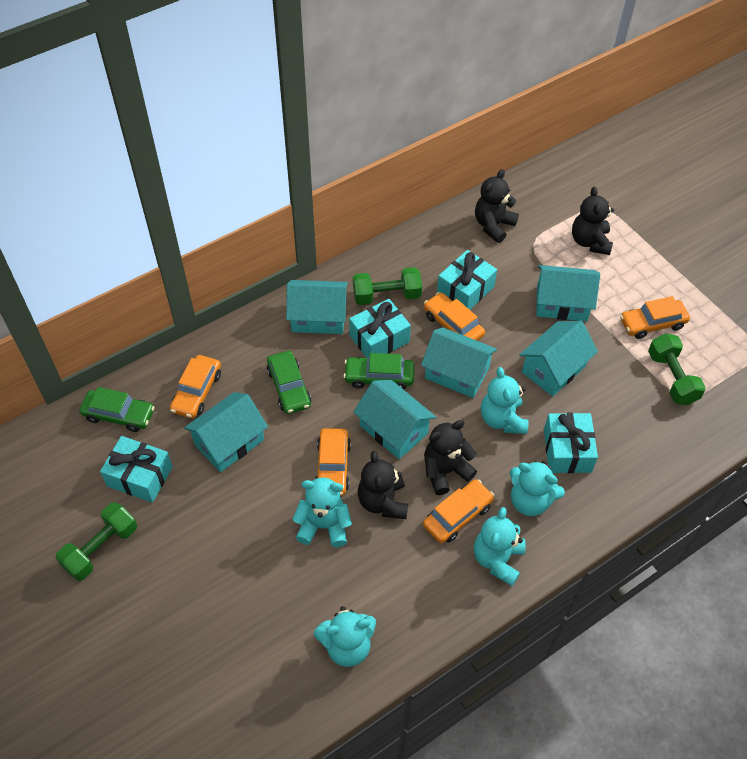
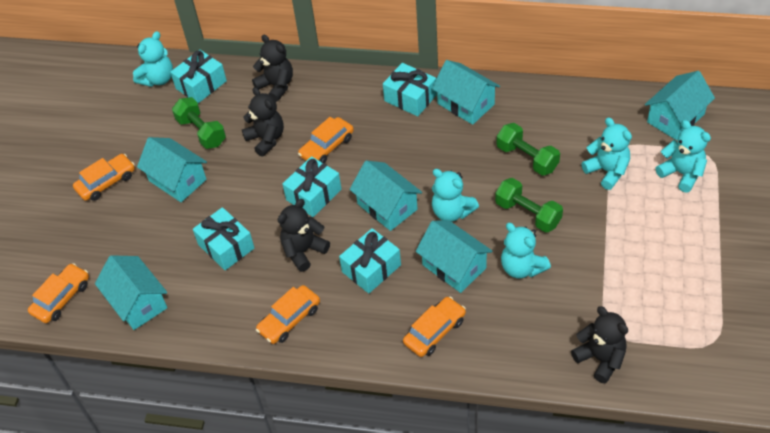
green car: [79,387,155,432] [267,351,311,414] [343,353,414,390] = 3 -> none = 0
turquoise gift: [100,436,173,503] [349,299,411,358] [437,250,497,310] [544,413,598,473] = 4 -> [170,50,227,103] [193,207,254,270] [283,156,341,217] [339,228,401,293] [383,63,437,116] = 5

